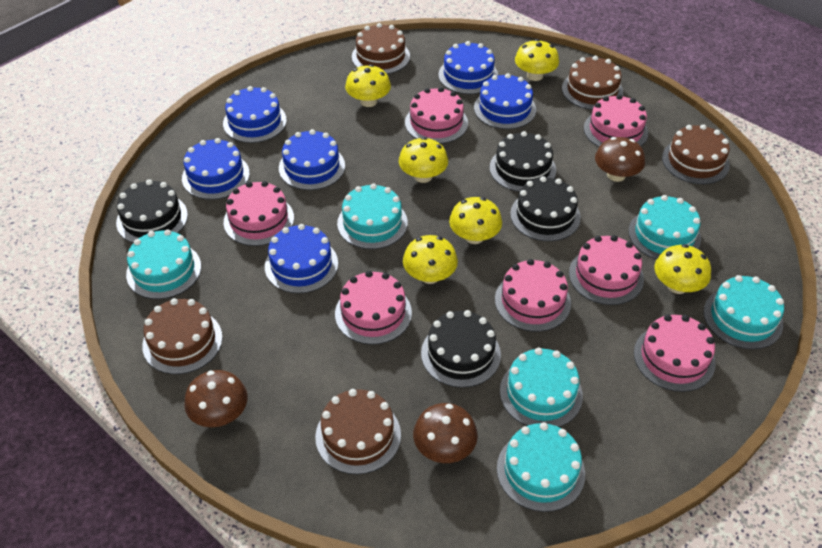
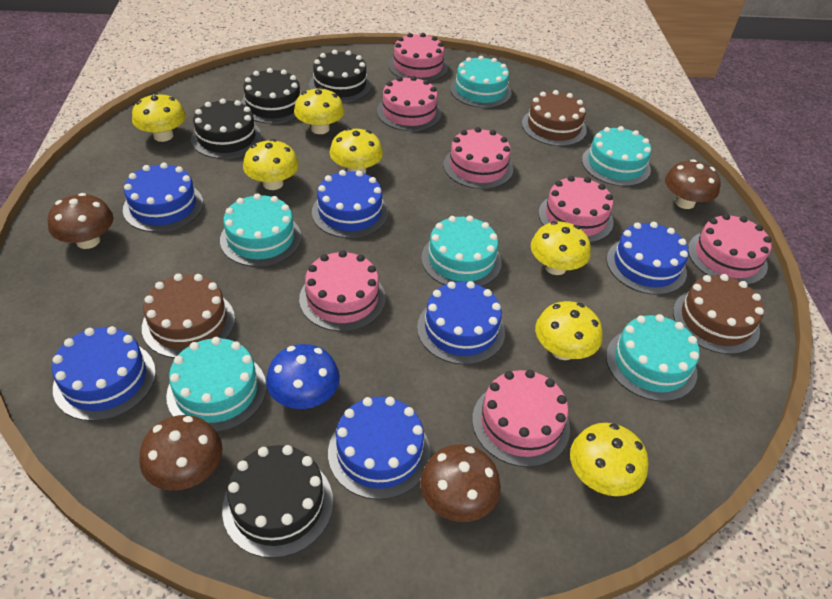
blue mushroom: none = 0 -> [266,344,340,409] = 1
brown cake: [142,298,223,374] [315,389,401,474] [352,23,410,74] [562,56,623,110] [662,124,730,184] = 5 -> [142,274,235,358] [522,90,587,146] [673,274,764,354] = 3
brown mushroom: [184,370,248,427] [413,403,478,463] [595,137,645,182] = 3 -> [48,193,113,249] [139,415,222,491] [420,444,501,522] [665,159,720,209] = 4
yellow mushroom: [345,64,391,107] [399,137,448,183] [403,235,458,284] [449,197,502,244] [515,39,559,81] [654,244,711,294] = 6 -> [132,93,186,142] [243,139,299,190] [294,87,344,134] [330,128,383,174] [531,221,591,275] [535,301,602,360] [570,423,648,496] = 7

